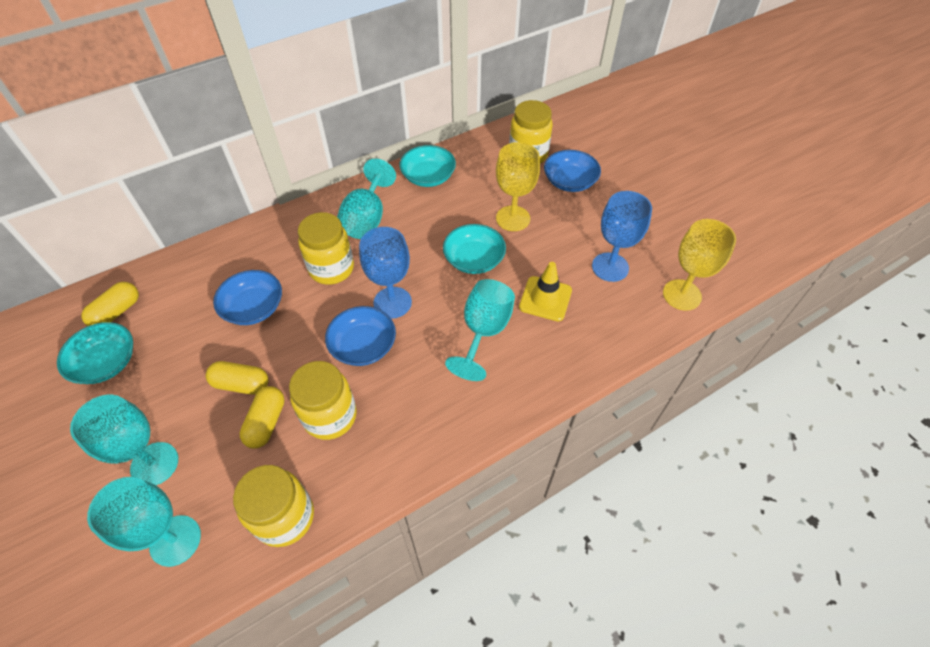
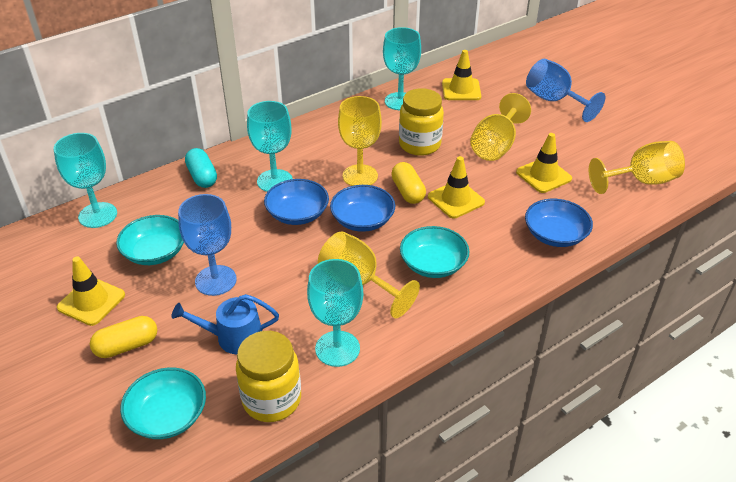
blue watering can: none = 0 -> [171,294,279,354] = 1
turquoise capsule: none = 0 -> [185,148,217,188] = 1
yellow capsule: [81,282,139,326] [206,361,268,395] [239,386,284,449] = 3 -> [90,316,157,358] [391,162,426,204] = 2
yellow goblet: [496,142,540,231] [663,219,736,311] = 2 -> [318,232,420,318] [338,96,382,186] [470,93,531,161] [589,141,685,194] = 4
yellow jar: [233,465,314,547] [289,361,357,440] [298,212,354,285] [509,100,553,164] = 4 -> [236,331,301,422] [399,88,444,156] = 2
yellow traffic cone: [519,262,572,321] = 1 -> [57,256,125,326] [428,156,485,218] [442,50,481,100] [516,133,572,193] = 4

